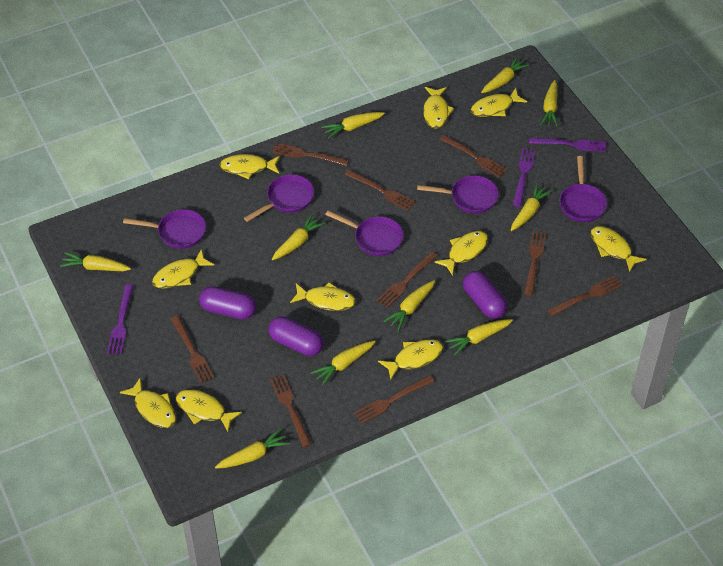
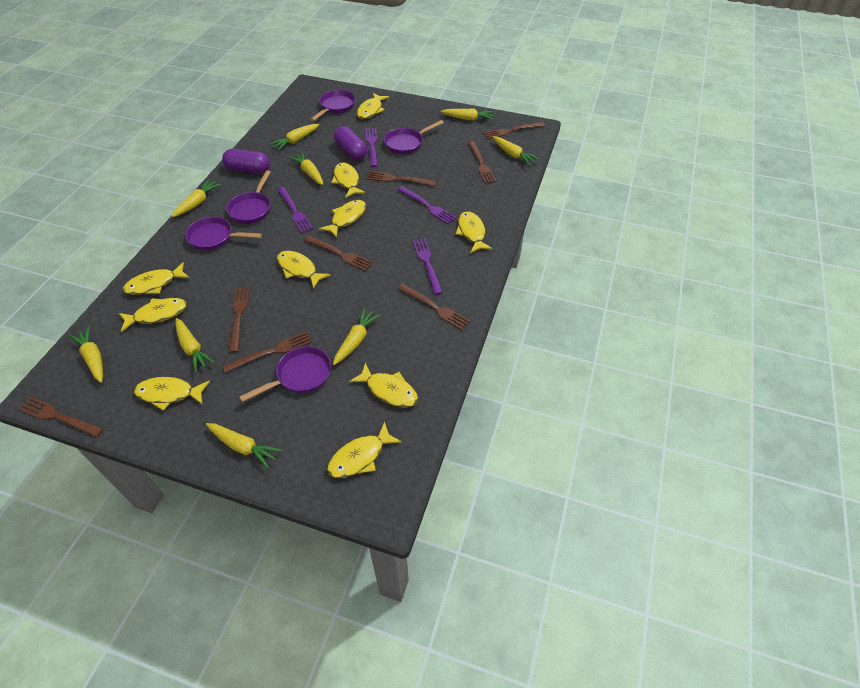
brown fork: [171,315,214,383] [270,375,312,448] [272,143,349,166] [345,170,416,211] [354,375,434,424] [377,252,437,308] [440,135,508,178] [524,231,546,296] [547,276,622,316] = 9 -> [18,397,103,437] [222,331,312,373] [229,287,250,353] [304,236,373,271] [367,171,436,186] [398,284,470,330] [468,141,496,183] [483,122,545,139] = 8
purple capsule: [199,286,256,320] [268,317,323,356] [463,271,507,319] = 3 -> [222,149,270,174] [334,126,367,160] = 2
purple fork: [107,284,134,354] [513,148,536,207] [529,138,606,152] = 3 -> [278,187,313,233] [365,128,378,167] [398,186,456,224] [413,238,443,295] = 4
yellow carrot: [60,252,131,271] [215,429,290,469] [272,214,325,260] [311,341,375,386] [322,112,385,138] [384,280,435,331] [445,319,513,355] [481,57,530,93] [511,183,552,231] [540,80,558,127] = 10 -> [69,326,103,383] [172,179,221,217] [175,318,215,373] [206,423,282,469] [270,124,319,150] [289,152,323,185] [333,308,381,365] [441,109,495,121] [493,136,539,165] = 9

